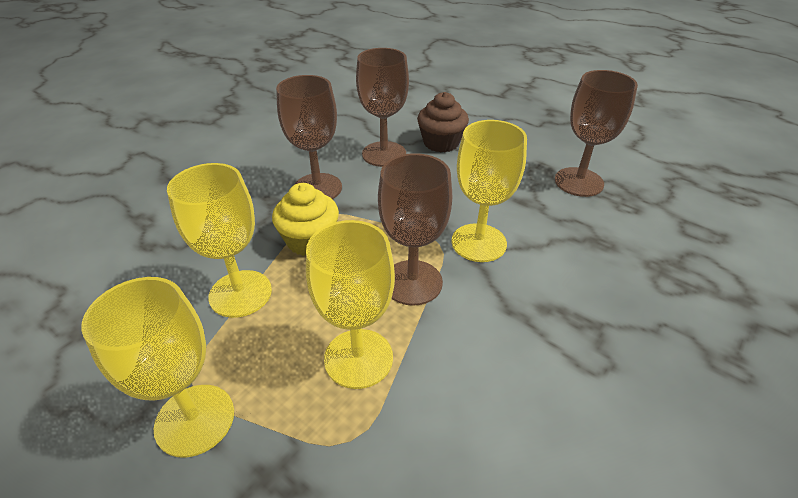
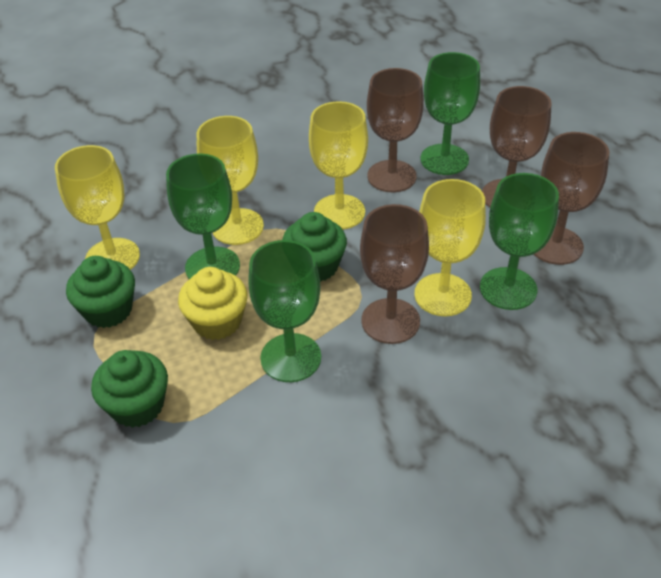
brown cupcake: [417,92,469,153] = 1 -> none = 0
green cupcake: none = 0 -> [66,256,135,328] [91,350,168,428] [282,212,347,282] = 3
green goblet: none = 0 -> [166,153,240,279] [248,240,321,382] [420,52,480,175] [480,173,559,310] = 4

